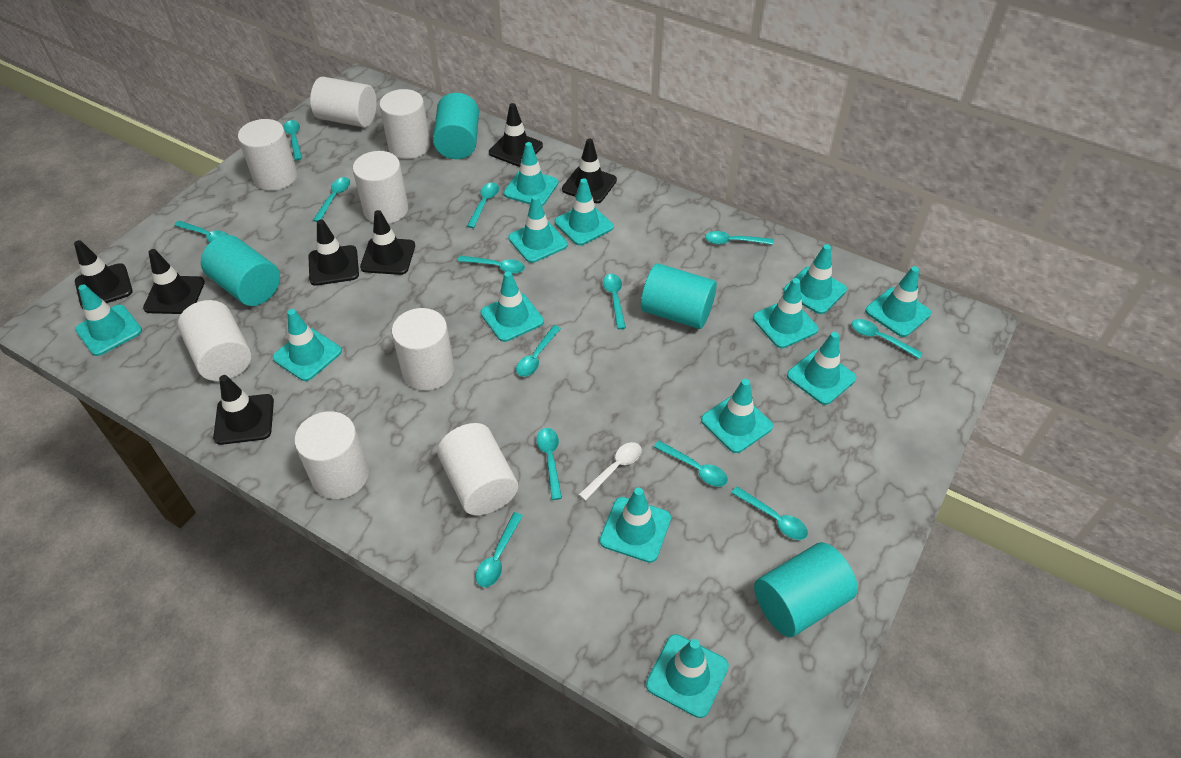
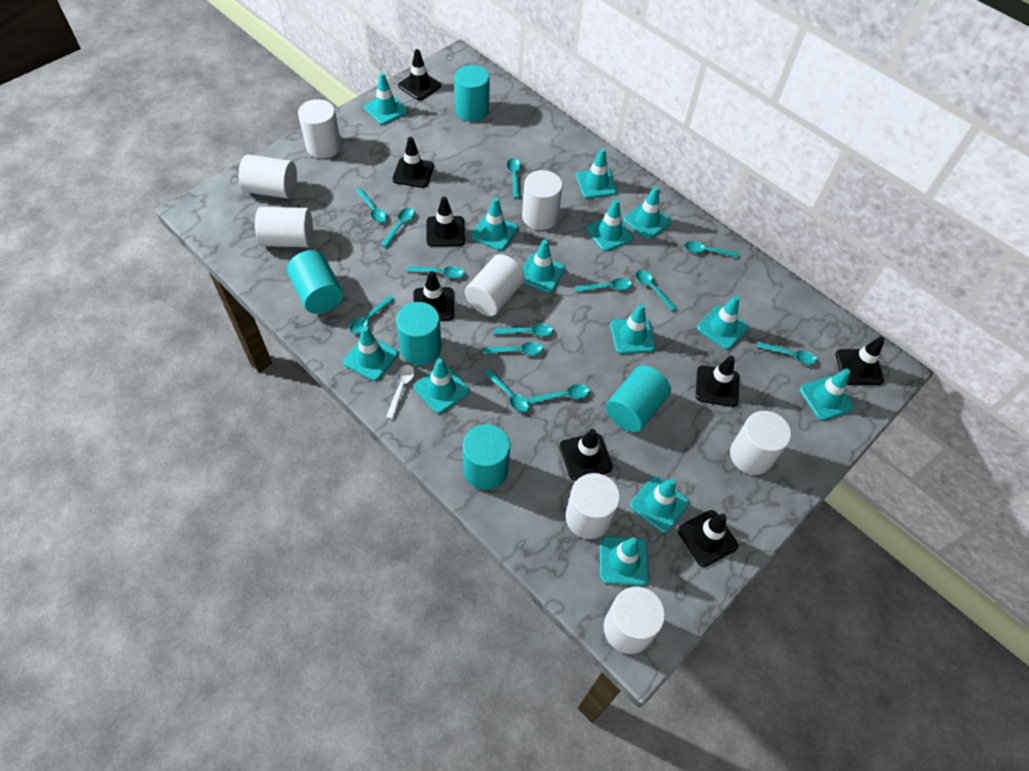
black traffic cone: [74,240,133,308] [143,249,205,314] [213,375,274,445] [308,219,359,286] [360,210,415,275] [489,103,543,167] [562,139,617,203] = 7 -> [392,137,434,188] [398,49,441,100] [414,271,454,321] [427,197,465,246] [559,429,613,481] [678,510,738,567] [696,356,739,407] [836,337,884,385] = 8
turquoise cylinder: [201,235,280,306] [433,93,479,159] [641,263,717,329] [754,542,858,637] = 4 -> [287,250,343,314] [396,302,442,366] [455,65,490,122] [463,424,510,490] [606,365,671,432] = 5

